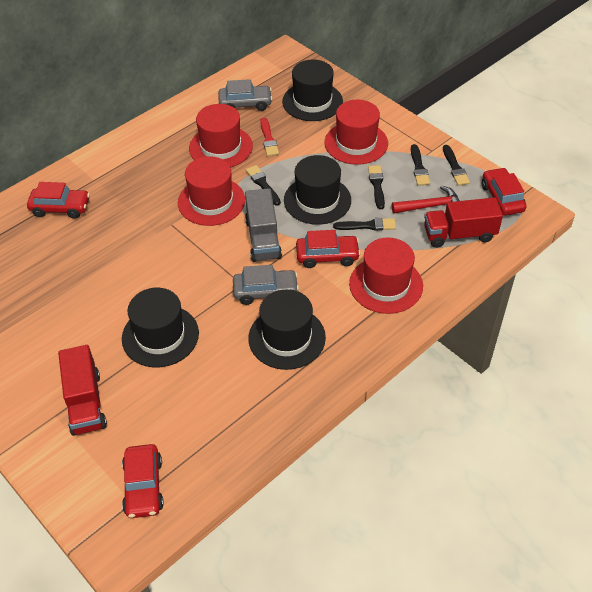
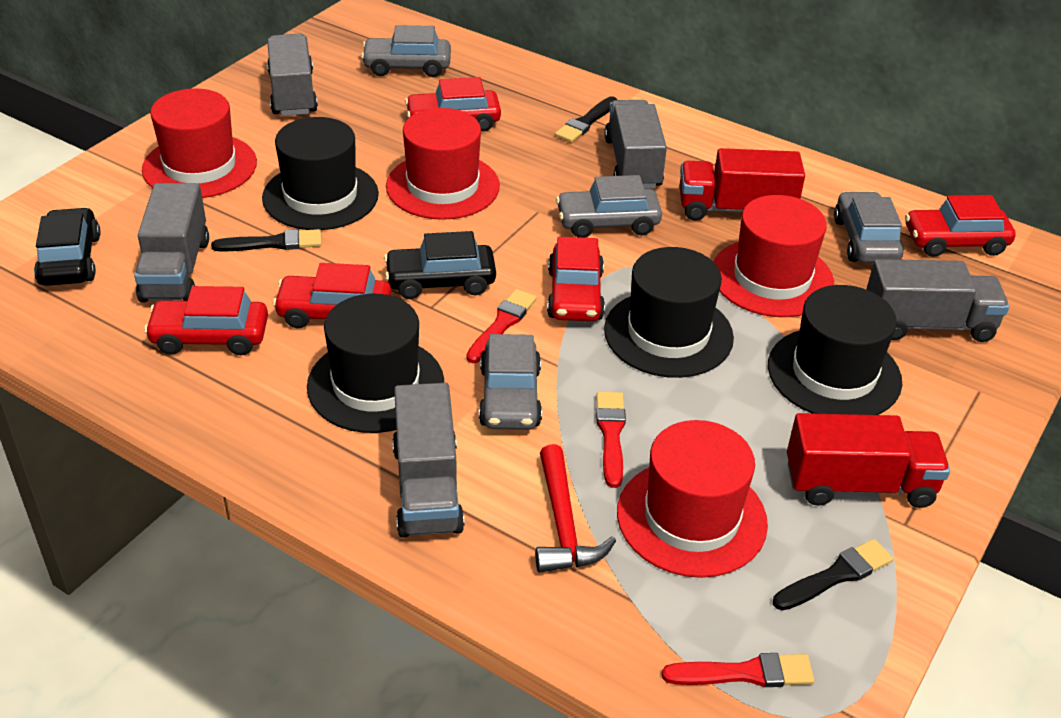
black brush: [246,165,281,206] [333,218,396,231] [368,165,385,209] [411,144,430,185] [443,145,470,186] = 5 -> [211,229,322,252] [555,96,617,142] [773,539,893,611] = 3
black car: none = 0 -> [34,207,101,286] [384,231,496,299] = 2
grey car: [218,79,273,111] [233,265,299,305] = 2 -> [361,25,451,77] [479,334,542,430] [556,175,662,238] [834,191,904,263] = 4
grey truck: [245,188,282,262] = 1 -> [134,183,209,302] [267,34,318,116] [392,383,465,538] [604,100,667,189] [866,259,1009,342] = 5
red brush: [260,118,279,156] = 1 -> [466,289,537,363] [596,392,626,488] [662,653,814,687] = 3
red car: [27,182,90,219] [122,444,164,518] [296,230,361,268] [482,167,526,215] = 4 -> [144,286,268,355] [273,263,391,328] [405,77,501,131] [547,237,605,321] [905,195,1016,257] = 5

